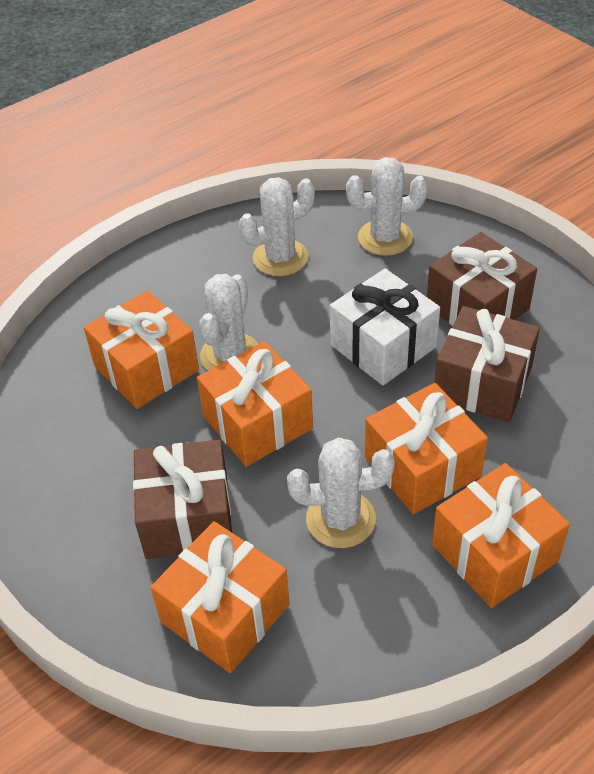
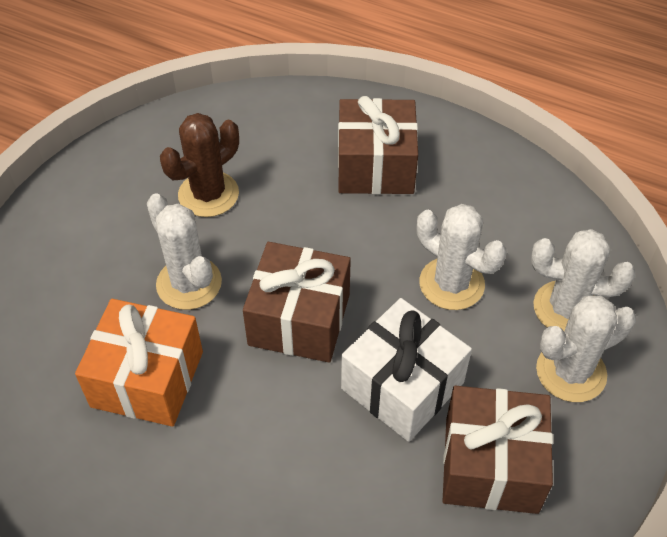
brown cactus: none = 0 -> [160,113,239,217] = 1
orange gift: [84,290,199,409] [151,521,290,673] [197,341,313,467] [365,383,488,514] [432,463,570,608] = 5 -> [75,299,203,427] = 1

